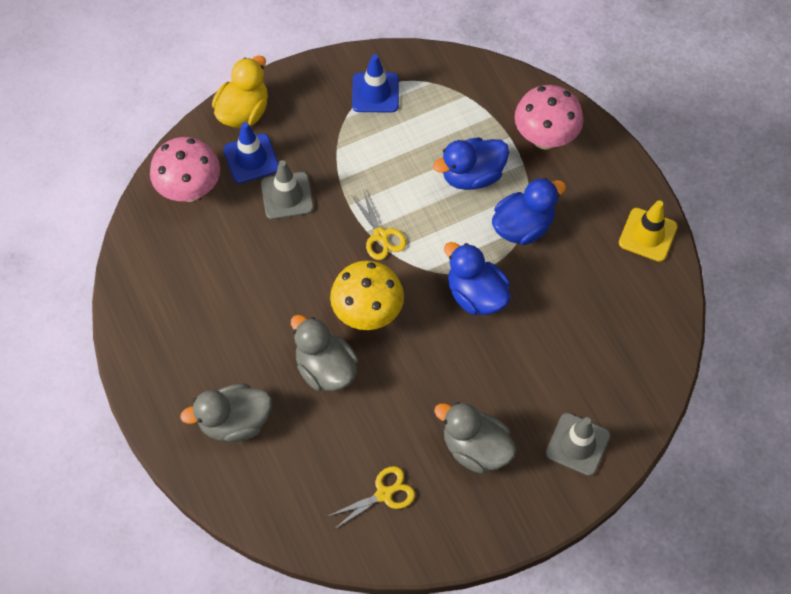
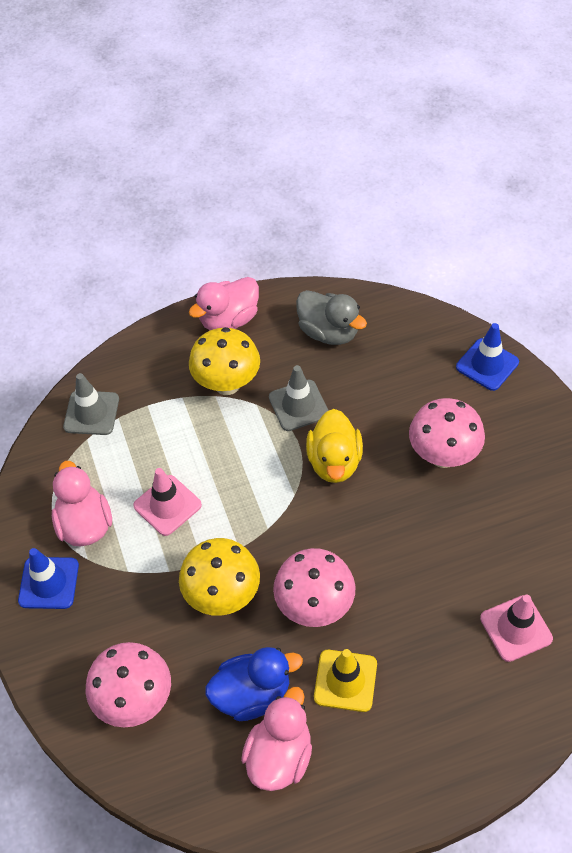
blue duck: [433,137,509,190] [444,242,511,315] [492,178,566,245] = 3 -> [205,647,303,721] = 1
grey duck: [180,383,272,442] [291,315,358,392] [434,402,516,474] = 3 -> [296,290,367,345] = 1
pink duck: none = 0 -> [52,461,112,546] [189,277,259,330] [241,687,312,791] = 3
pink mushroom: [150,137,220,202] [515,85,583,150] = 2 -> [86,642,171,727] [273,548,355,627] [409,398,485,468] = 3
pink traffic cone: none = 0 -> [133,468,202,536] [480,595,553,662] = 2
yellow mushroom: [330,261,404,330] = 1 -> [179,538,260,616] [189,327,260,395] = 2
yellow scissors: [326,466,415,529] [351,190,406,260] = 2 -> none = 0

